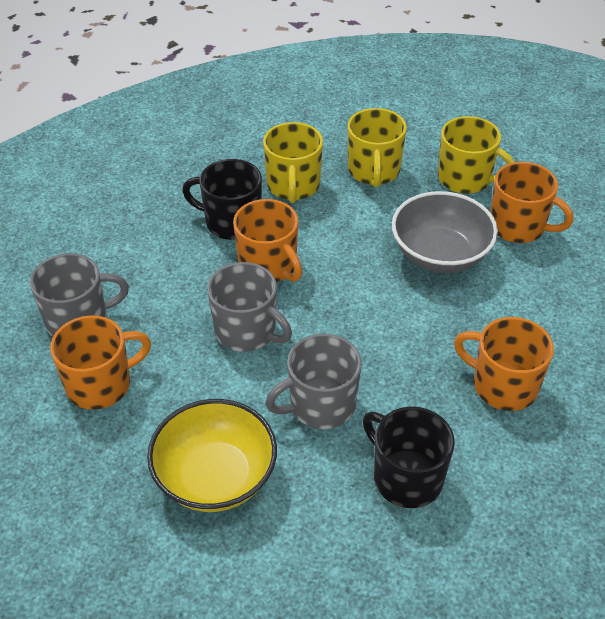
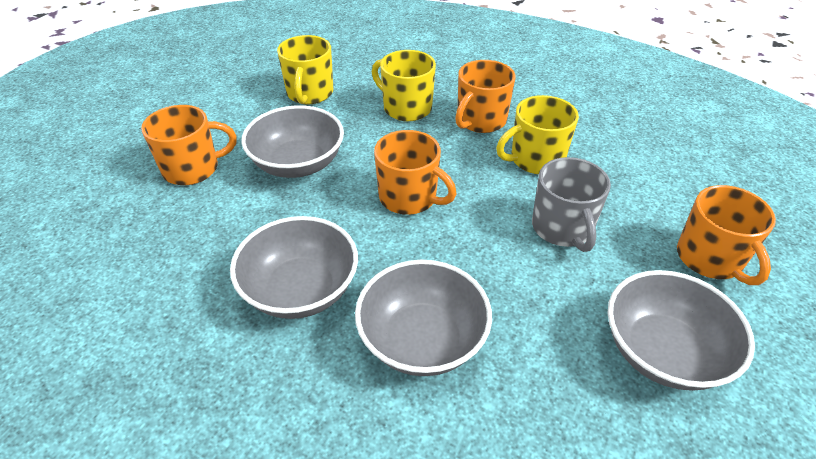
black mug: [182,159,262,240] [363,407,455,508] = 2 -> none = 0
grey bowl: [392,191,498,273] = 1 -> [230,216,358,319] [241,105,344,178] [355,260,492,376] [608,270,755,391] = 4
grey mug: [30,253,129,337] [207,262,292,352] [265,334,362,429] = 3 -> [532,157,611,252] = 1
yellow bowl: [147,399,277,512] = 1 -> none = 0

